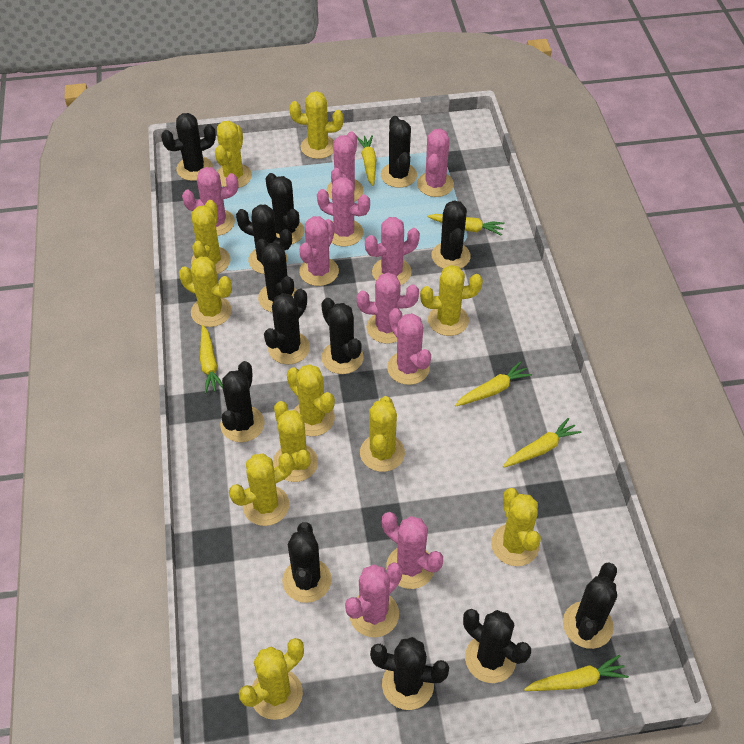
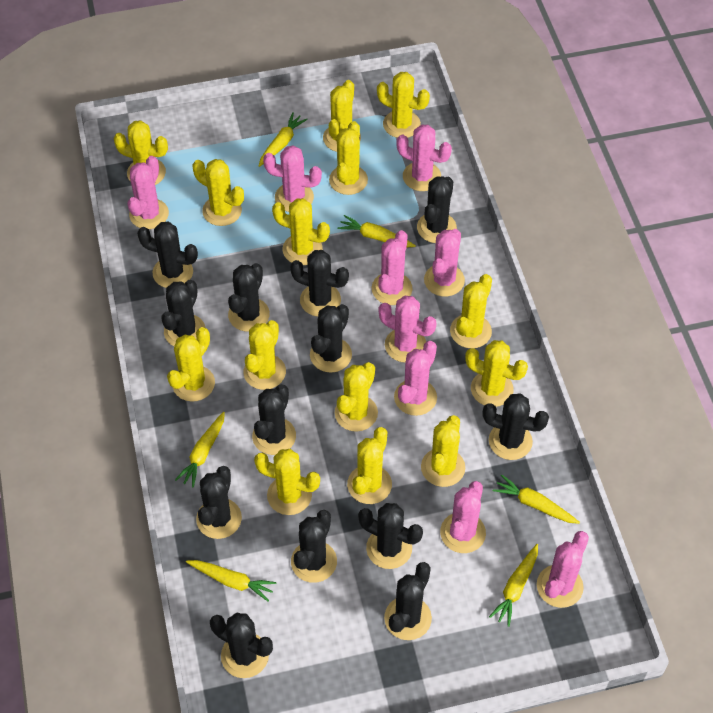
pink cactus: [182,167,238,236] [299,216,339,286] [317,177,370,246] [327,131,364,202] [345,563,403,637] [357,272,419,344] [365,217,420,285] [382,512,443,589] [387,308,431,385] [417,129,454,197] = 10 -> [127,156,169,229] [263,145,322,212] [372,230,413,305] [378,296,437,363] [394,341,437,416] [396,124,452,191] [424,229,465,297] [440,481,486,553] [537,531,589,608] = 9
yellow cactus: [179,256,232,327] [191,200,231,274] [215,121,252,188] [229,453,293,526] [239,638,304,720] [273,401,318,482] [287,364,335,436] [289,91,344,159] [360,396,405,472] [420,265,483,336] [491,488,541,566] = 11 -> [113,121,168,185] [167,327,215,402] [193,159,244,226] [244,320,286,390] [254,449,320,515] [272,198,330,265] [323,80,361,152] [329,121,368,195] [335,362,378,432] [347,427,392,504] [377,72,430,138] [421,415,465,487] [450,274,492,348] [465,340,528,407] = 14

